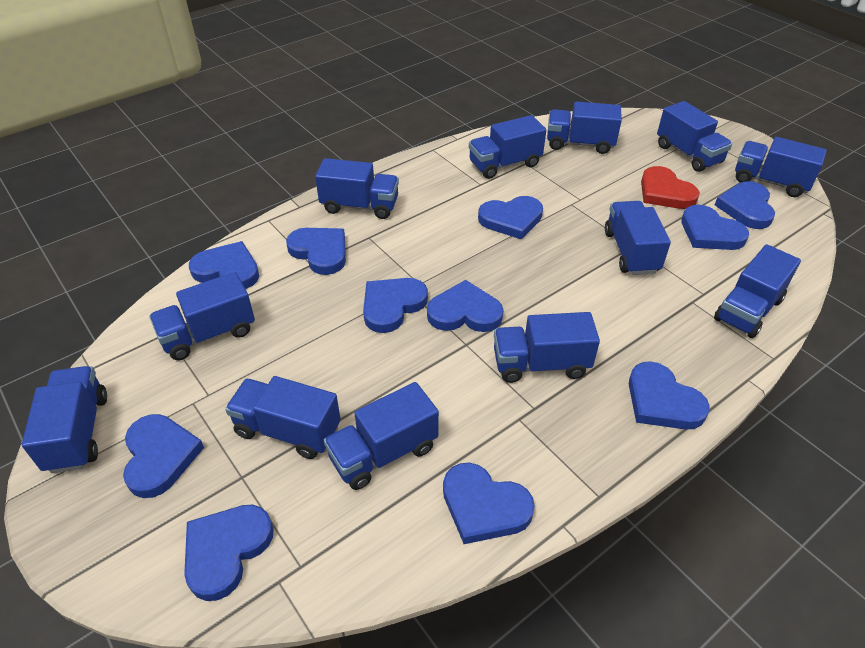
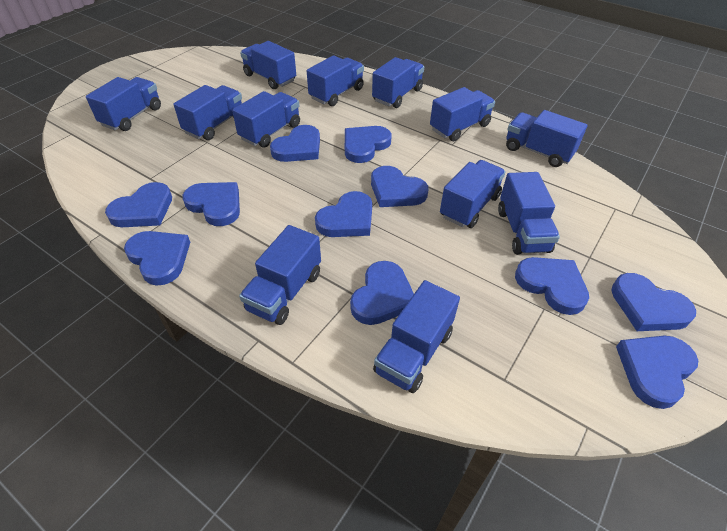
red heart: [641,166,700,209] = 1 -> none = 0

